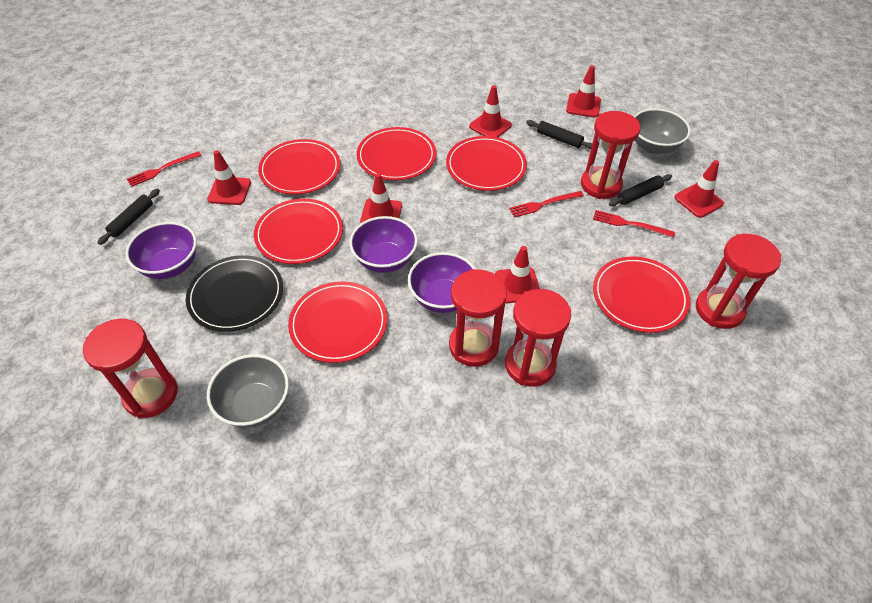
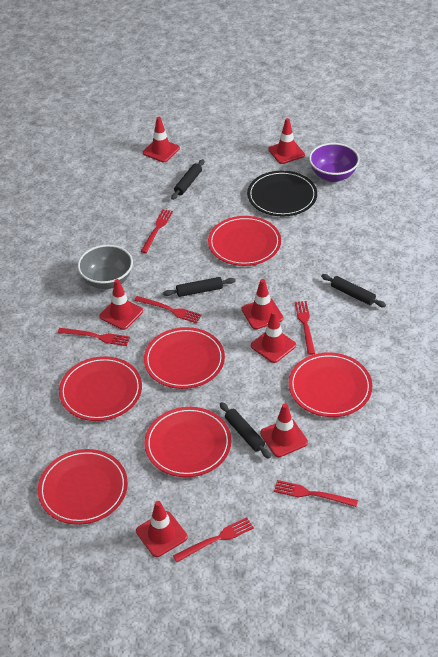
black rolling pin: [97,189,160,245] [526,120,592,149] [609,174,672,206] = 3 -> [163,277,235,297] [171,159,204,200] [220,402,271,459] [321,274,386,307] = 4
grey bowl: [207,354,289,428] [634,108,691,154] = 2 -> [78,245,133,289] = 1
purple bowl: [125,222,197,279] [349,216,418,273] [408,252,476,313] = 3 -> [309,143,360,182] = 1
red fork: [127,151,202,187] [509,191,584,217] [593,210,675,238] = 3 -> [58,328,130,346] [134,296,202,323] [140,209,173,253] [173,517,254,562] [274,480,358,507] [295,301,315,355] = 6
red hourglass: [83,319,178,418] [449,269,507,367] [505,289,571,387] [581,111,641,199] [696,234,782,329] = 5 -> none = 0
red traffic cone: [207,150,251,205] [360,173,402,223] [469,85,512,137] [495,246,540,303] [566,65,601,117] [674,160,724,218] = 6 -> [99,279,143,330] [136,501,187,557] [143,117,180,162] [242,279,283,329] [251,311,296,363] [260,403,308,457] [268,118,305,164] = 7

